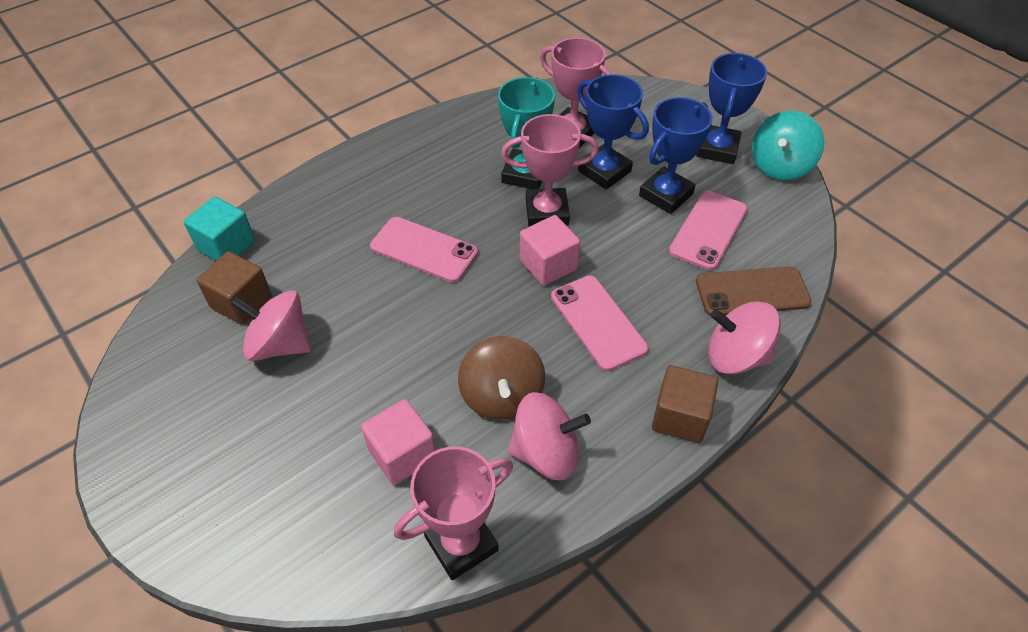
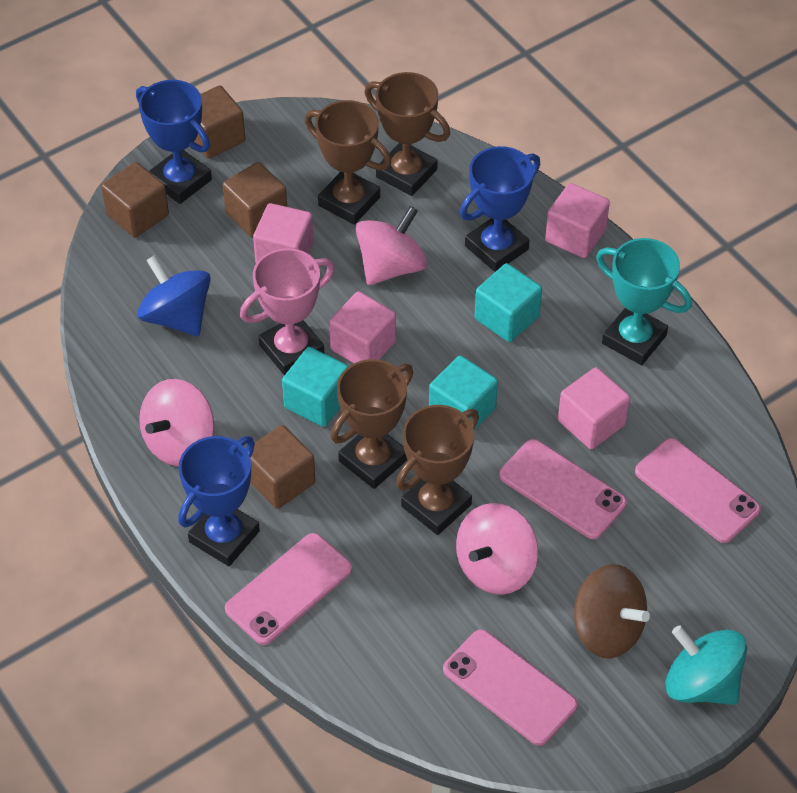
blue spinning top: none = 0 -> [137,255,211,336] = 1
brown cube: [197,251,272,324] [652,365,718,443] = 2 -> [101,162,169,238] [194,85,245,158] [223,162,287,238] [250,425,316,509] = 4
brown phone: [696,266,812,316] = 1 -> none = 0
brown trophy: none = 0 -> [305,100,391,225] [330,359,413,489] [365,72,450,196] [396,405,479,535] = 4
pink cube: [361,399,436,485] [520,215,580,286] = 2 -> [253,203,314,263] [329,291,396,363] [545,183,610,258] [558,367,630,449] = 4
pink phone: [370,217,478,283] [551,276,648,371] [669,191,747,270] = 3 -> [225,533,352,645] [443,629,577,746] [499,439,627,539] [635,438,761,543] = 4
pink trophy: [394,446,513,580] [501,114,599,227] [540,38,612,148] = 3 -> [240,248,335,375] = 1
turquoise cube: [184,196,255,261] = 1 -> [282,347,349,427] [429,355,498,430] [474,263,542,342] = 3

